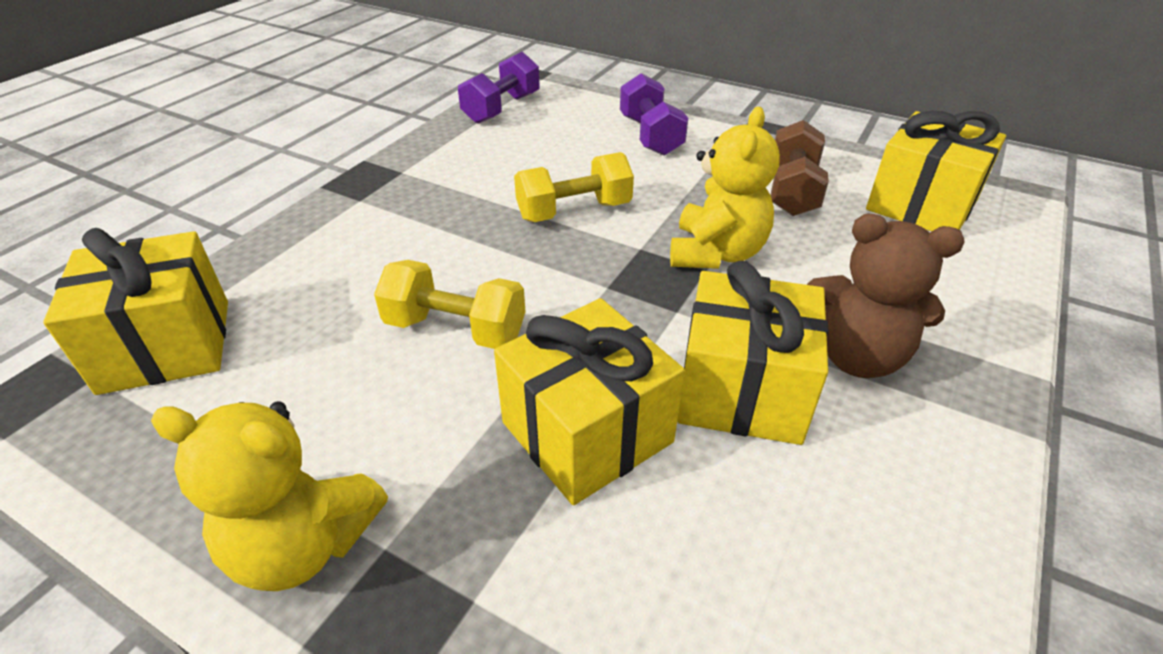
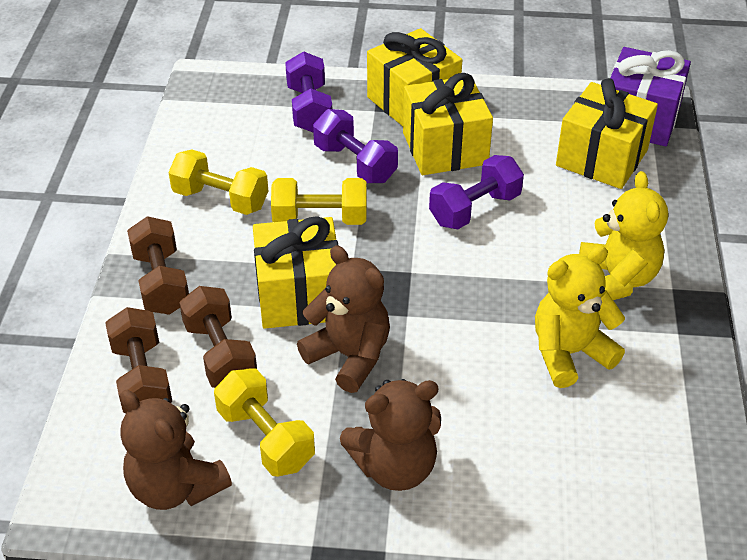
brown dumbbell: [771,120,829,216] = 1 -> [105,307,172,413] [127,216,189,315] [179,286,257,388] = 3
brown teddy bear: [807,213,965,378] = 1 -> [120,390,232,510] [297,245,390,393] [340,379,441,491] = 3
purple dumbbell: [458,52,540,124] [620,73,688,156] = 2 -> [285,51,332,132] [313,109,398,183] [429,155,524,229] = 3
purple gift: none = 0 -> [610,47,691,146] = 1
yellow dumbbell: [374,260,526,349] [514,152,634,222] = 2 -> [169,149,268,215] [214,368,315,476] [271,178,367,225] = 3

